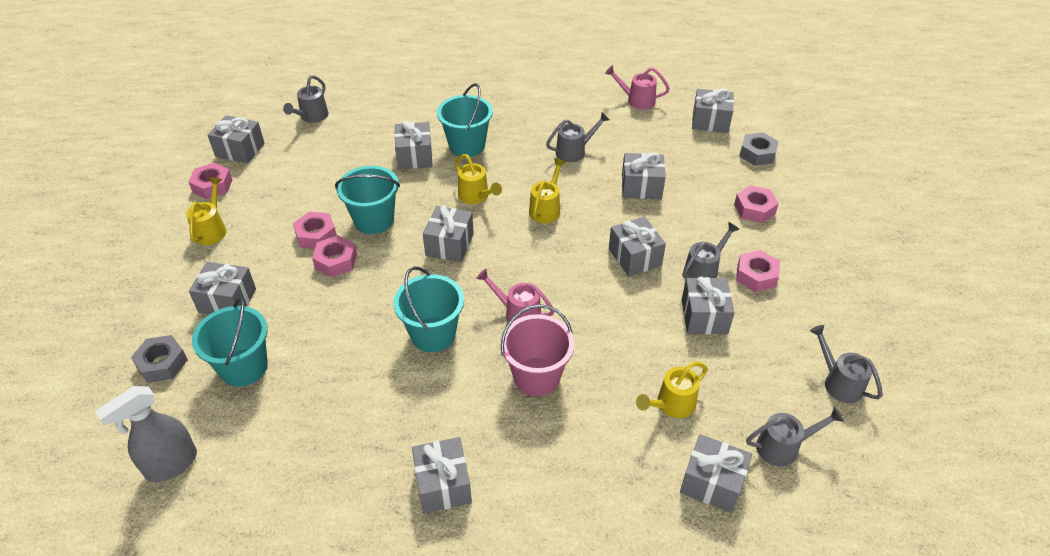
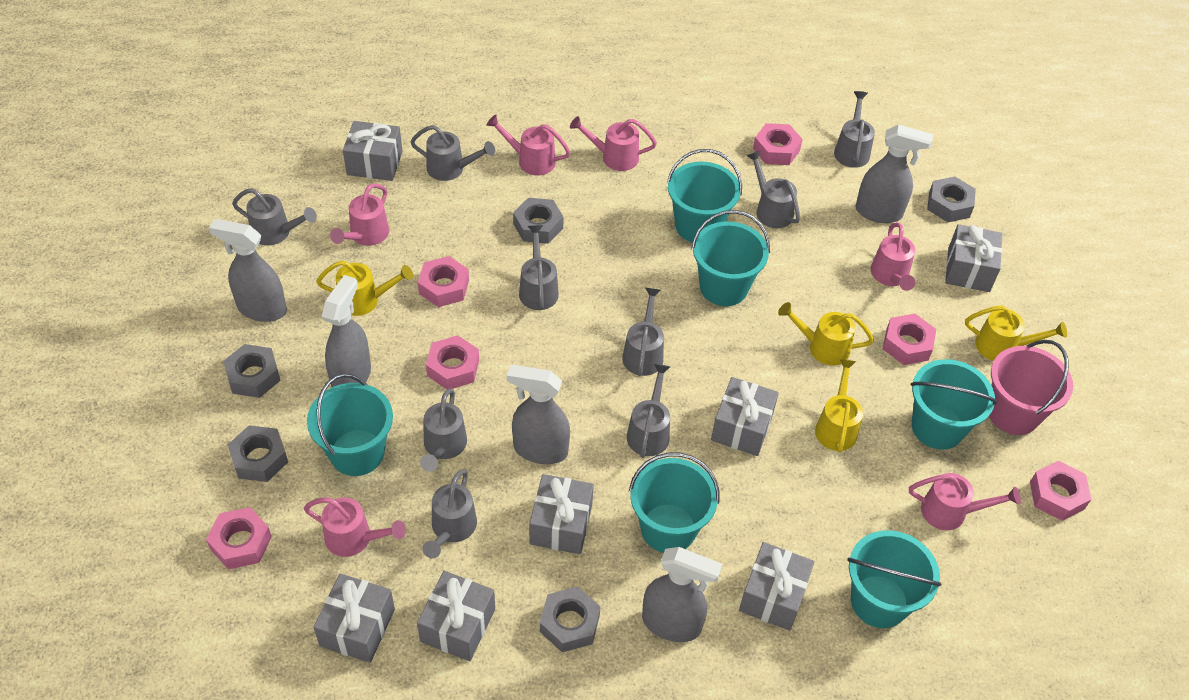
grey gift: [189,262,256,314] [208,115,265,164] [394,121,433,169] [412,437,472,514] [423,205,474,262] [609,216,666,276] [622,152,666,199] [680,434,752,513] [682,277,735,334] [692,89,734,133] = 10 -> [313,573,395,663] [343,121,403,181] [417,571,495,661] [529,474,594,554] [711,377,779,456] [739,542,815,631] [945,224,1002,292] = 7
grey nut: [131,335,188,383] [739,132,779,166] = 2 -> [223,344,281,398] [228,425,288,482] [513,198,564,244] [540,587,601,652] [927,177,976,222] = 5
grey spray bottle: [95,386,197,482] = 1 -> [209,219,287,322] [322,275,371,388] [507,365,570,464] [642,547,722,642] [856,124,933,223] = 5
grey watering can: [283,75,329,123] [546,112,610,162] [683,222,739,279] [746,407,844,467] [810,325,883,403] = 5 -> [232,188,317,245] [410,125,495,181] [420,389,467,472] [422,469,477,559] [519,225,559,310] [622,288,664,376] [627,363,670,458] [747,150,800,228] [834,91,875,168] = 9
pink nut: [188,163,232,199] [293,212,337,249] [312,235,357,277] [734,185,779,223] [736,250,780,292] = 5 -> [206,507,272,569] [418,256,469,307] [426,335,479,390] [753,123,803,165] [883,314,936,365] [1030,461,1092,521] = 6
pink watering can: [476,269,554,322] [605,66,670,109] = 2 -> [304,497,406,557] [330,183,389,246] [486,115,570,176] [570,116,657,171] [871,223,915,291] [909,473,1021,530] = 6
turquoise bucket: [192,297,268,387] [335,166,400,234] [393,266,464,353] [437,83,493,157] = 4 -> [307,374,393,476] [629,452,720,553] [667,149,742,243] [691,210,770,306] [847,530,941,628] [911,359,997,450] = 6

